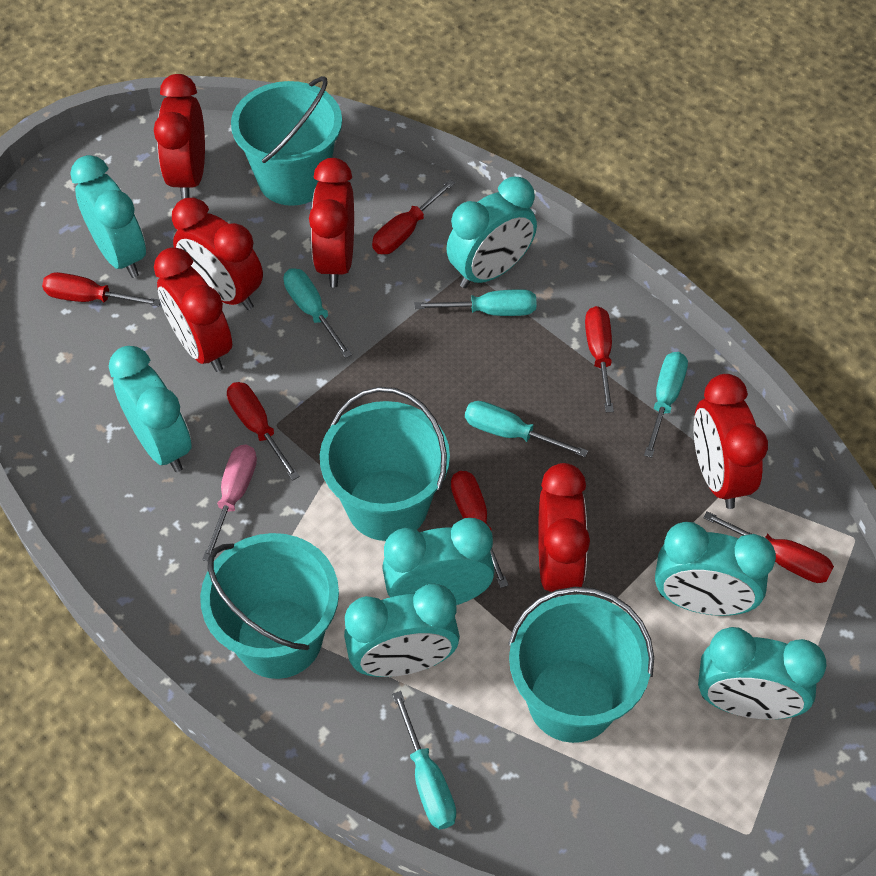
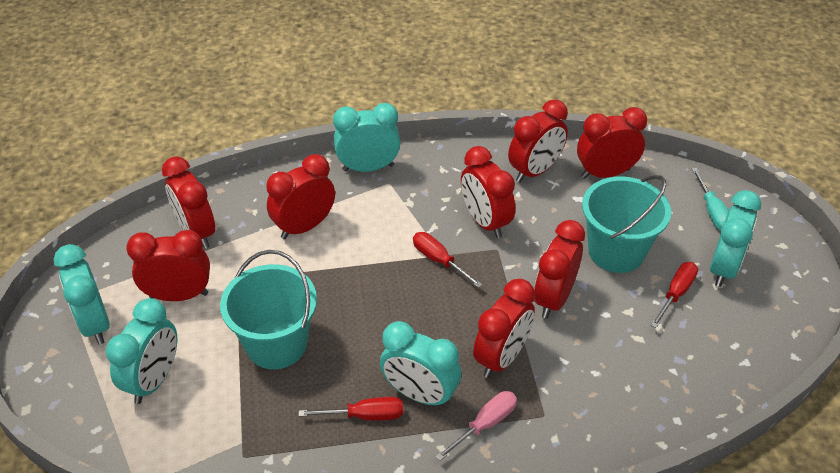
red clock: [154,74,205,199] [154,247,232,372] [172,198,263,310] [309,158,354,287] [538,463,590,598] [694,374,768,509] = 6 -> [126,230,210,301] [162,156,215,249] [266,154,335,239] [461,146,515,238] [473,279,535,378] [508,100,568,182] [534,220,585,318] [577,107,647,179] = 8
red screwdriver: [42,272,161,306] [227,382,300,481] [372,179,455,254] [451,471,509,588] [585,306,614,412] [703,511,834,583] = 6 -> [299,397,403,420] [413,232,483,288] [650,262,698,328] = 3
turquoise bucket: [200,533,339,679] [231,76,342,206] [320,387,450,541] [508,587,654,743] = 4 -> [220,250,317,369] [582,175,671,273] = 2
turquoise clock: [70,155,146,278] [109,346,192,472] [344,584,460,677] [382,518,495,605] [446,176,537,288] [655,522,776,616] [698,627,827,719] = 7 -> [53,244,110,345] [106,298,177,404] [333,103,400,172] [380,321,461,407] [710,190,761,287] = 5
turquoise screwdriver: [283,268,352,358] [392,691,456,830] [415,289,537,316] [465,401,588,457] [644,352,688,458] = 5 -> [692,168,729,230] = 1

